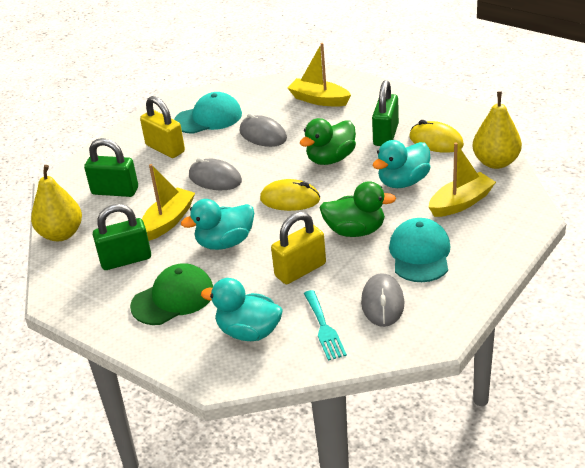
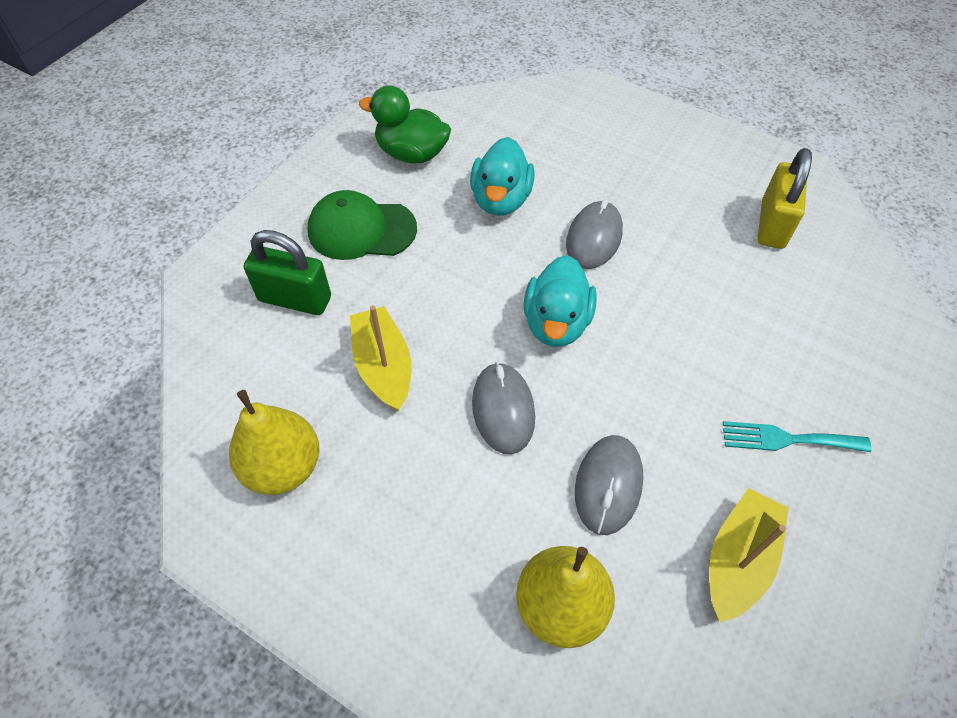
green duck: [300,118,356,165] [320,181,396,237] = 2 -> [359,85,451,163] = 1
green padlock: [84,138,138,197] [93,204,151,270] [372,80,399,146] = 3 -> [244,230,331,315] = 1
turquoise cap: [174,92,242,134] [389,218,450,282] = 2 -> none = 0
turquoise duck: [181,199,254,250] [201,278,283,341] [372,140,430,188] = 3 -> [470,137,535,216] [524,255,597,347] = 2
yellow boat: [142,164,195,241] [288,43,351,107] [429,142,496,217] = 3 -> [350,305,411,411] [709,488,789,622] = 2
yellow mouse: [260,179,320,211] [409,120,464,153] = 2 -> none = 0
yellow padlock: [140,96,185,158] [271,212,326,284] = 2 -> [758,148,812,249] = 1

